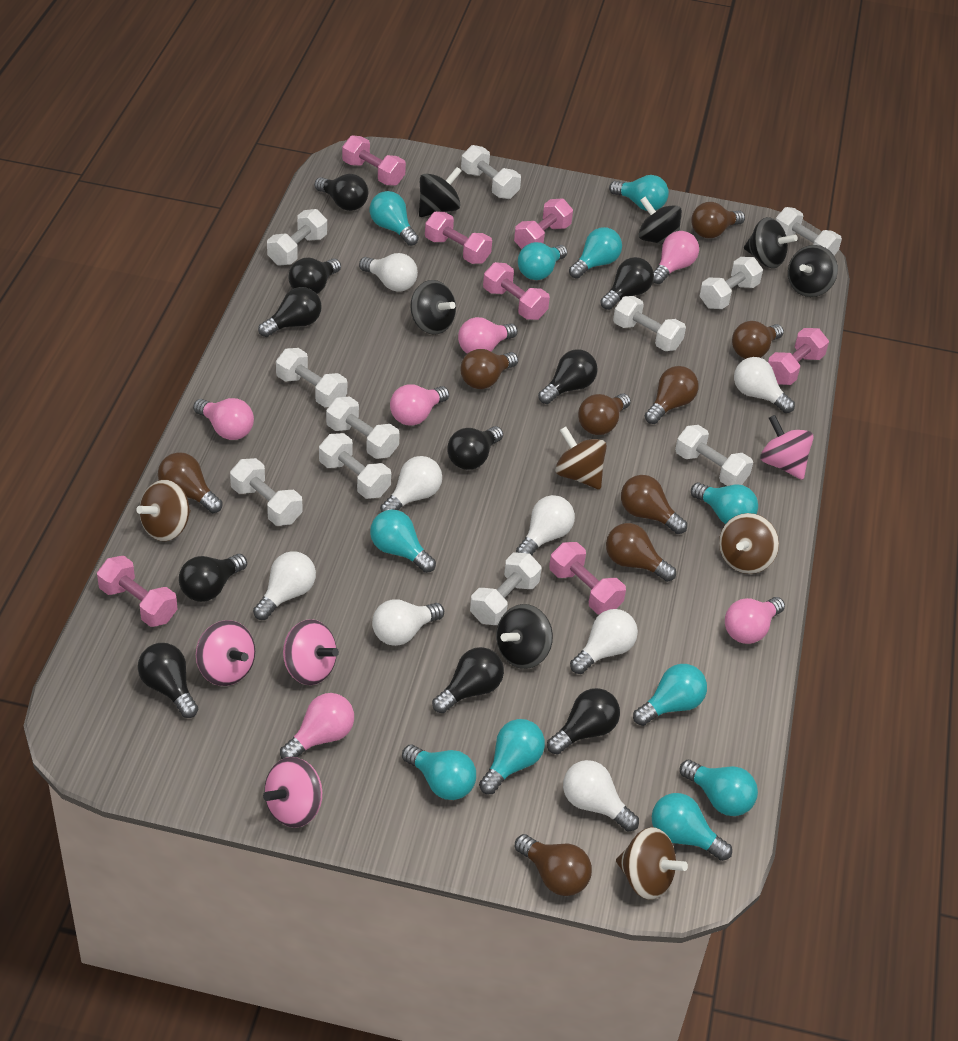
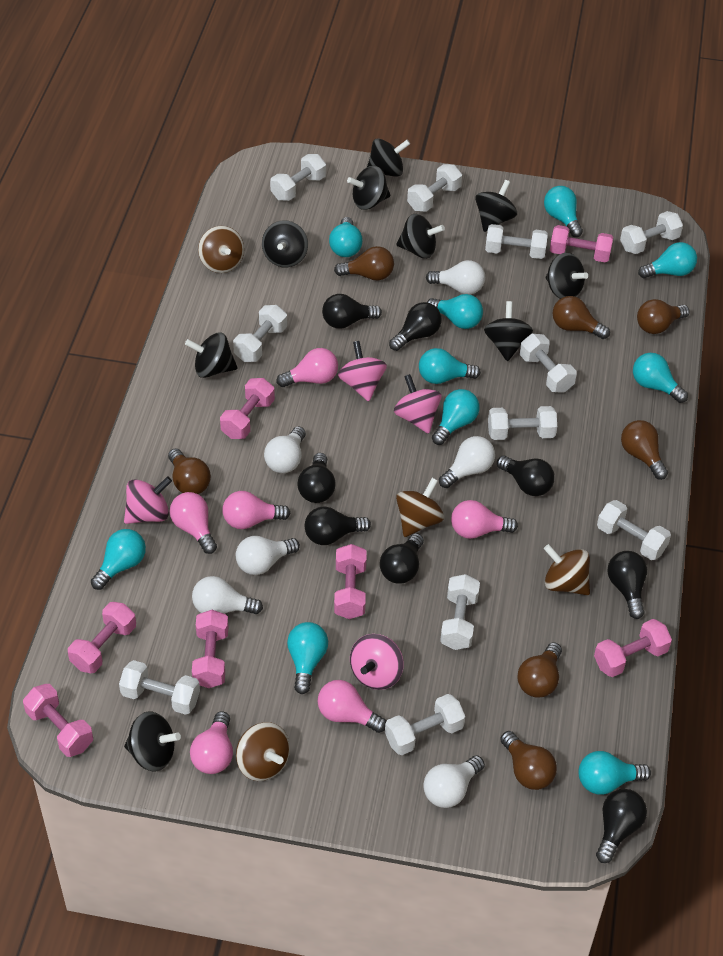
black light bulb: [138,643,198,718] [179,554,247,602] [258,287,322,337] [288,258,341,294] [314,174,368,211] [432,647,504,713] [447,426,503,470] [538,349,598,404] [547,688,620,754] [600,257,654,310] = 10 -> [297,453,336,503] [305,506,371,545] [322,294,382,329] [380,533,424,584] [389,302,442,351] [497,456,555,496] [596,789,647,863] [607,551,647,619] = 8
black spinning top: [410,280,456,335] [419,167,461,217] [496,604,553,669] [638,197,682,245] [744,217,798,268] [788,245,838,297] = 6 -> [124,712,181,771] [185,332,238,378] [262,220,308,268] [347,166,390,210] [367,138,410,177] [396,214,445,258] [475,180,517,232] [484,301,533,361] [546,253,588,299] = 9
brown light bulb: [158,452,223,513] [460,349,518,389] [515,834,592,896] [578,393,631,435] [606,523,676,582] [621,475,687,534] [645,366,699,424] [691,202,745,238] [732,321,784,359] = 9 -> [168,448,211,494] [334,246,394,280] [500,731,557,790] [518,642,562,698] [553,296,610,339] [621,420,668,480] [637,299,689,334] = 7
turquoise light bulb: [370,191,419,246] [370,510,436,573] [402,745,476,800] [479,719,545,794] [518,242,567,280] [569,227,622,279] [609,175,669,211] [633,664,707,726] [652,793,732,861] [680,760,758,816] [691,483,758,524] = 11 -> [91,529,146,590] [287,622,328,694] [329,217,363,257] [419,348,481,384] [427,294,483,329] [432,389,480,445] [544,186,583,237] [579,751,651,795] [633,353,688,403] [638,242,697,278] = 10
white light bulb: [253,551,316,620] [359,253,418,292] [372,599,444,646] [380,456,442,513] [516,495,575,555] [563,760,639,831] [570,609,638,674] [734,357,795,413] = 8 -> [192,576,263,614] [236,536,300,575] [264,426,306,473] [423,755,485,808] [426,260,485,294] [439,436,495,488] = 6

